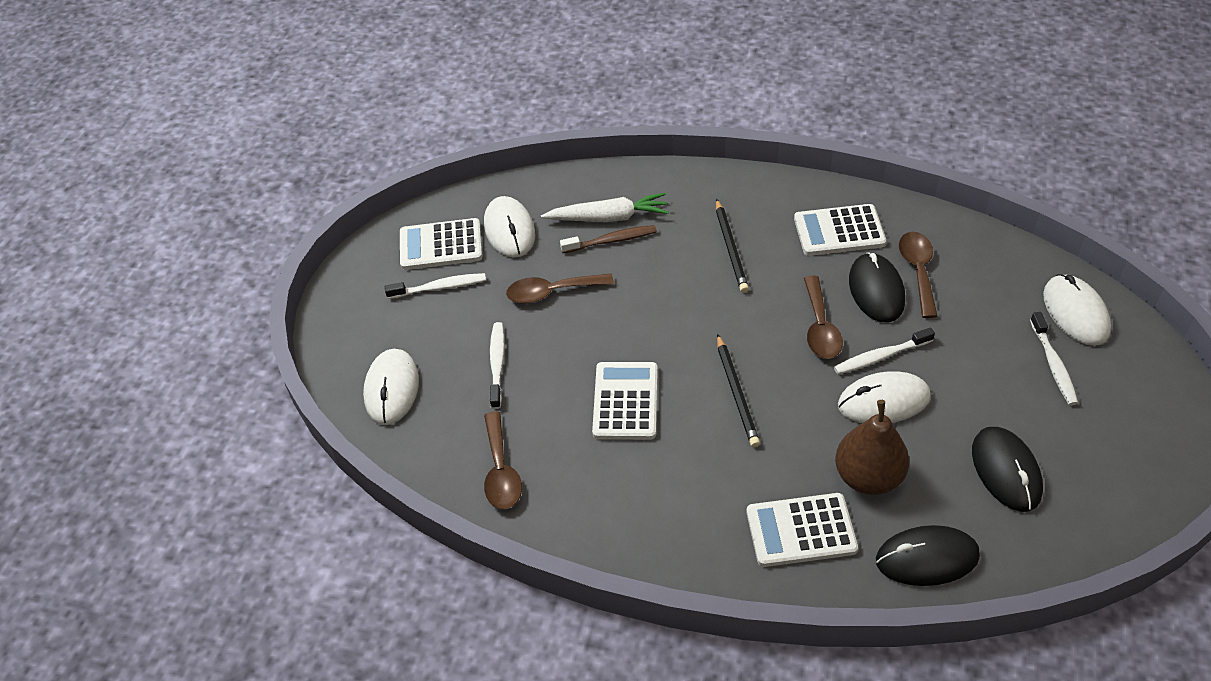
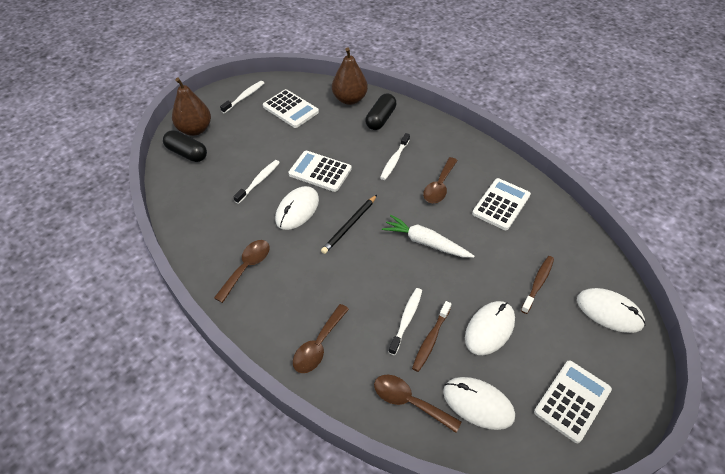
black capsule: none = 0 -> [163,130,207,162] [365,93,397,130] = 2
black mouse: [849,252,905,323] [876,525,980,586] [972,427,1043,512] = 3 -> none = 0
black pencil: [716,199,749,293] [717,334,760,447] = 2 -> [321,195,377,254] = 1
brown pear: [835,400,909,495] = 1 -> [172,78,211,136] [332,47,368,105] = 2
brown toothbrush: [560,225,657,253] = 1 -> [412,301,451,372] [521,256,554,314] = 2

